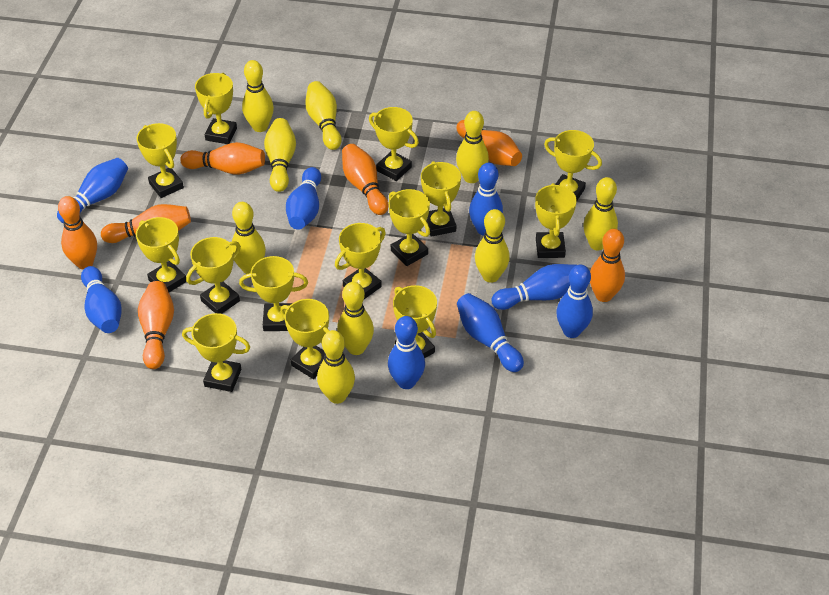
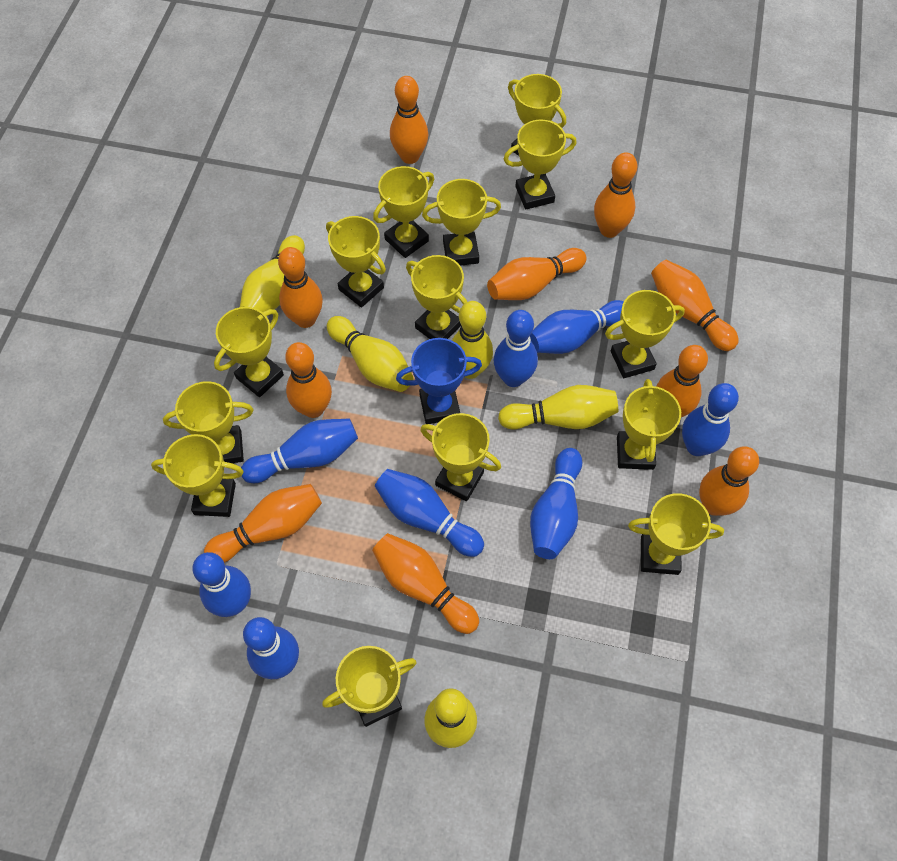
blue trophy: none = 0 -> [396,338,482,424] = 1
orange bowling pin: [58,196,97,269] [101,204,191,243] [138,281,174,369] [180,142,265,175] [342,144,388,215] [456,120,522,166] [590,229,625,302] = 7 -> [204,484,322,563] [278,247,323,328] [285,342,332,418] [372,533,479,634] [390,76,428,164] [487,248,587,300] [594,152,637,238] [651,259,739,351] [656,345,708,417] [699,446,759,516] = 10
yellow bowling pin: [232,202,266,274] [242,60,274,132] [264,118,296,192] [305,81,342,150] [317,330,355,404] [337,282,374,355] [456,111,489,183] [475,209,510,283] [583,177,618,250] = 9 -> [240,235,305,312] [327,316,413,392] [424,688,477,748] [452,301,493,379] [498,385,618,429] = 5

